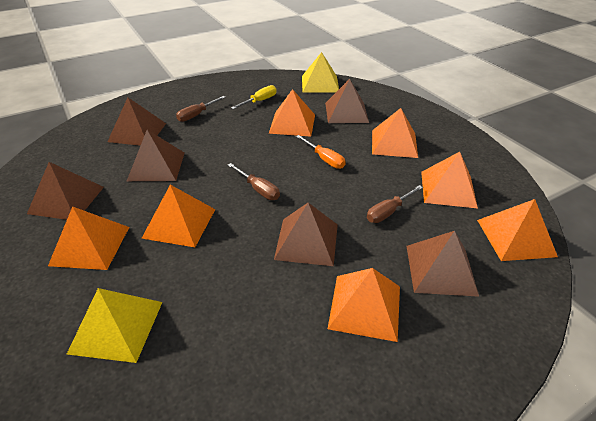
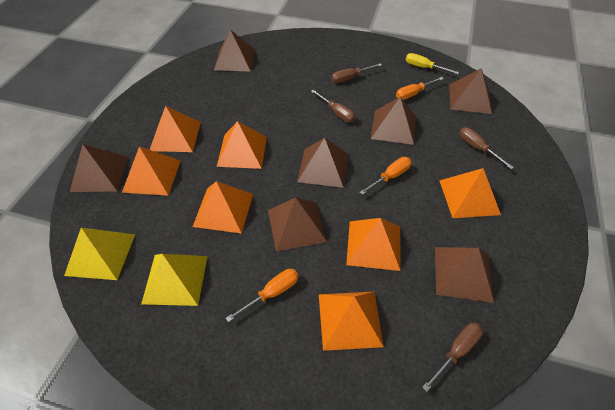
brown pyramid: [27,162,104,220] [107,97,166,146] [127,130,184,181] [274,203,338,266] [325,79,369,123] [407,231,479,297] = 6 -> [70,144,128,192] [214,30,255,71] [268,198,327,252] [297,138,348,188] [371,97,416,145] [435,247,494,303] [449,68,492,114] = 7
brown screwdriver: [176,96,225,122] [228,163,280,200] [367,185,423,223] = 3 -> [311,90,356,122] [332,64,382,83] [422,322,483,392] [459,127,514,169] = 4
orange screwdriver: [296,135,346,169] = 1 -> [226,269,299,322] [359,157,412,195] [396,77,444,100] = 3

